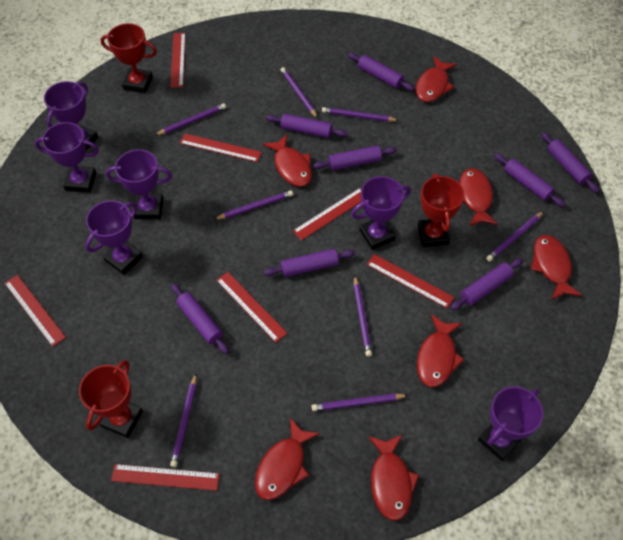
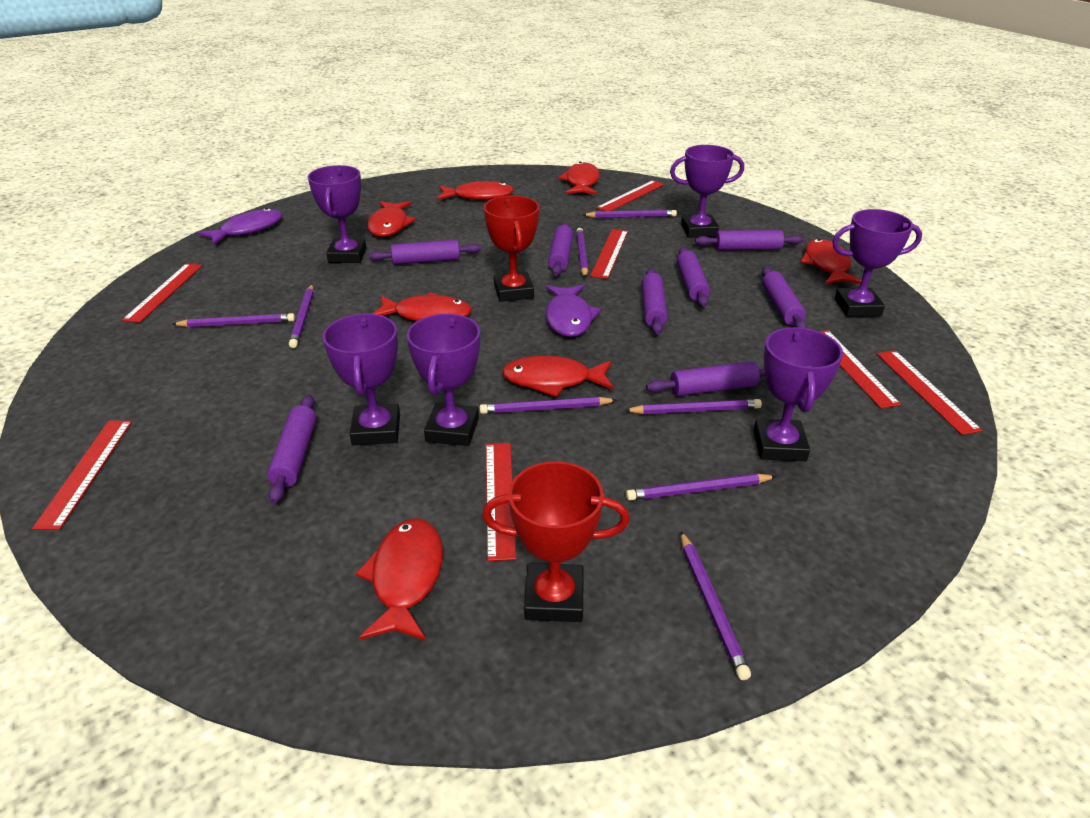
purple fish: none = 0 -> [197,208,282,245] [546,285,601,337] = 2
red trophy: [79,360,143,438] [101,23,157,93] [417,173,465,247] = 3 -> [482,461,629,622] [484,196,539,302] = 2

